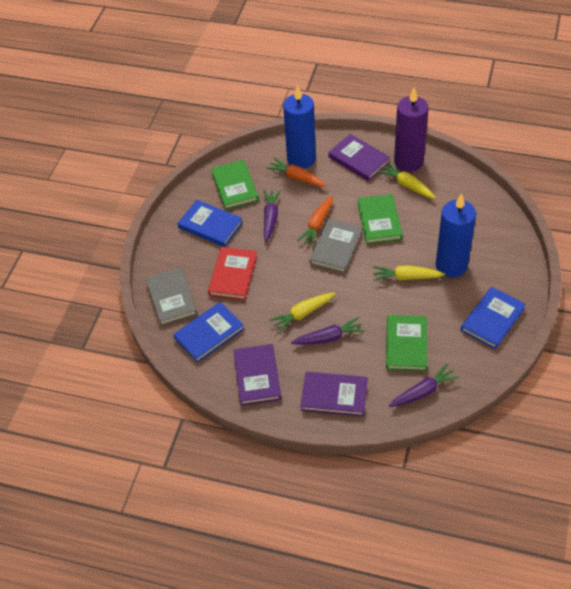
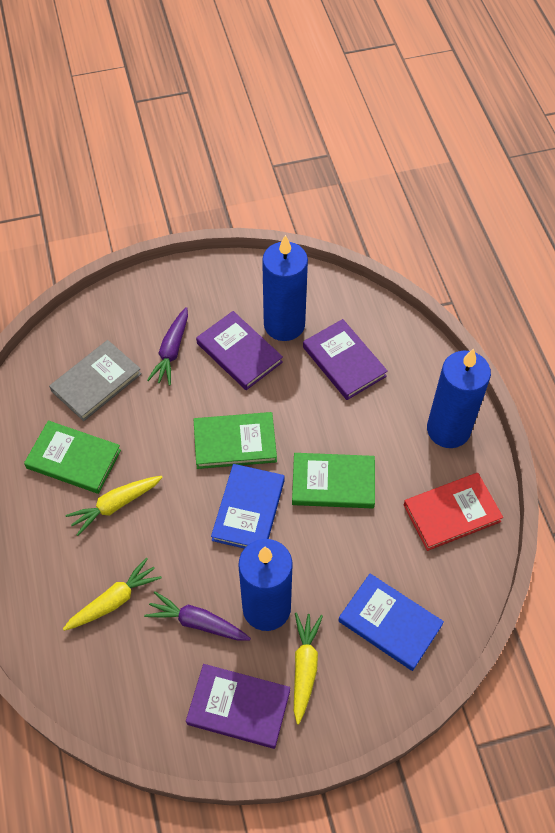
blue book: [173,302,244,363] [178,200,243,247] [461,287,526,349] = 3 -> [211,464,285,549] [338,573,444,671] = 2
blue candle: [283,85,316,169] [436,193,476,278] = 2 -> [238,539,293,631] [262,235,308,341] [427,348,491,448] = 3
grey book: [146,267,198,326] [309,219,363,273] = 2 -> [49,340,142,421] = 1
orange carrot: [266,158,327,187] [297,196,333,246] = 2 -> none = 0
purple candle: [394,87,429,172] = 1 -> none = 0
purple carrot: [264,190,281,242] [291,317,365,345] [389,363,459,407] = 3 -> [144,591,251,641] [147,307,188,386] = 2

